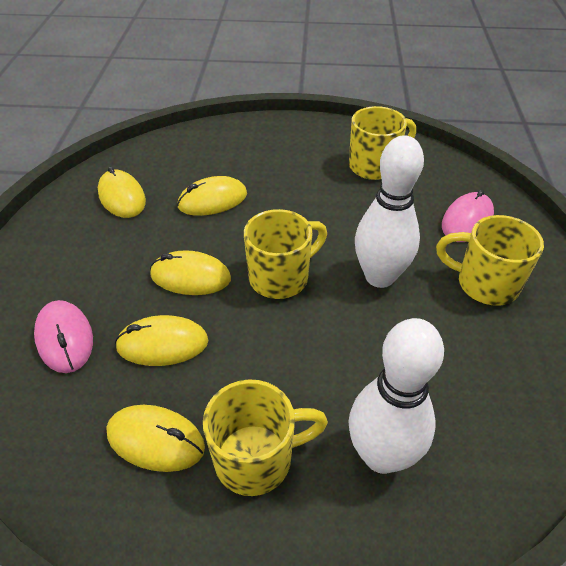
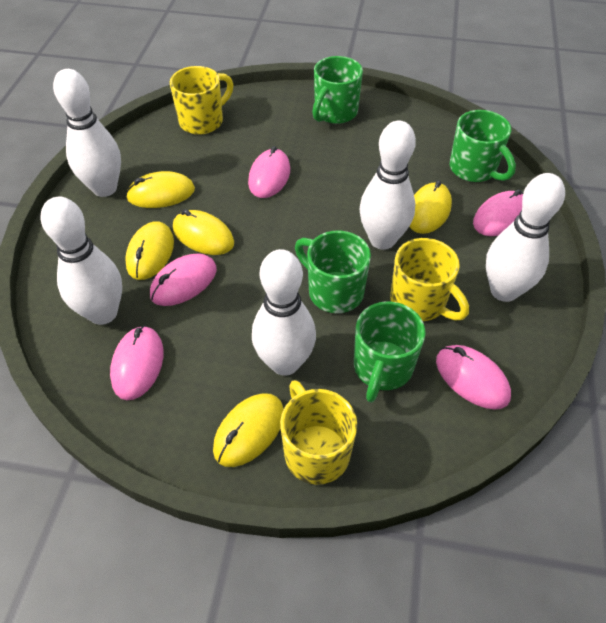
green mug: none = 0 -> [295,230,371,313] [312,56,363,124] [354,302,426,403] [450,110,516,182] = 4
pink mouse: [34,300,93,373] [442,189,494,242] = 2 -> [110,325,164,400] [150,253,217,306] [248,146,290,198] [436,345,511,410] [473,189,523,236] = 5
white bowling pin: [349,318,444,474] [355,136,424,288] = 2 -> [41,197,122,325] [53,69,121,197] [252,249,316,376] [359,121,416,250] [486,173,565,302] = 5
yellow mug: [203,379,328,496] [244,209,327,299] [349,106,416,180] [436,215,544,306] = 4 -> [170,66,233,135] [280,380,357,485] [390,238,469,321] = 3

